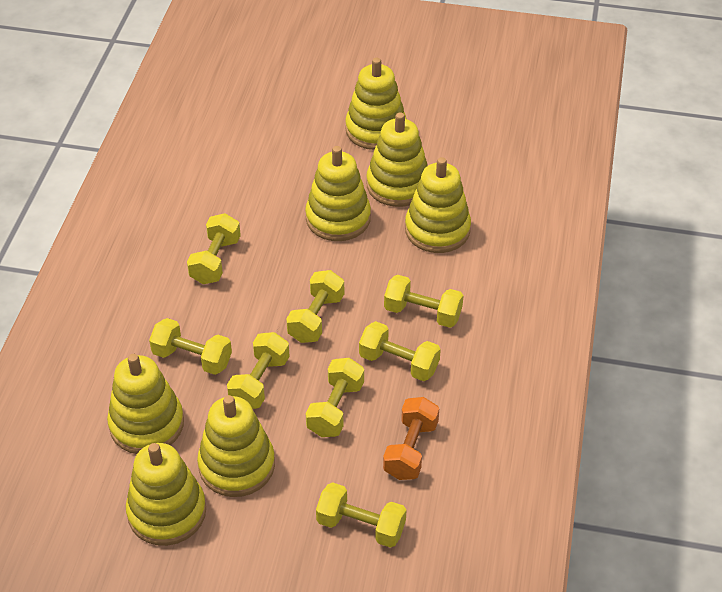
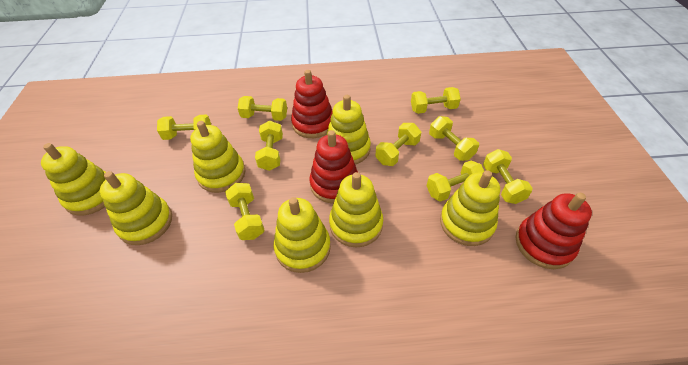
orange dumbbell: [383,397,439,480] = 1 -> none = 0
red stacking toy: none = 0 -> [291,70,333,138] [309,130,358,203] [515,193,592,269] = 3
yellow dumbbell: [149,318,232,375] [187,213,241,284] [227,332,290,409] [286,270,344,343] [306,358,364,437] [316,482,406,548] [359,321,441,381] [384,275,464,328] = 8 -> [157,115,211,140] [225,183,265,240] [238,96,287,121] [255,121,283,171] [375,123,421,166] [411,87,461,114] [427,161,484,202] [429,116,479,161] [483,149,533,204] = 9

